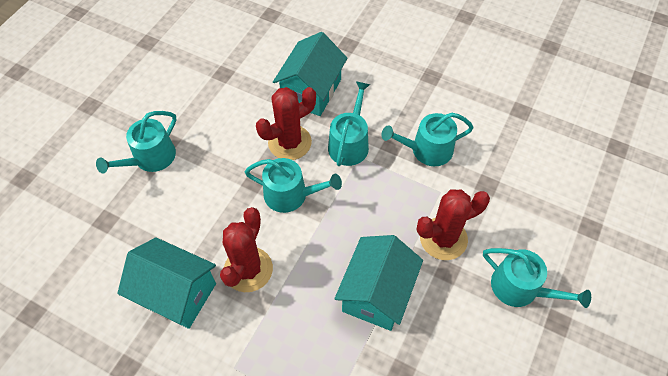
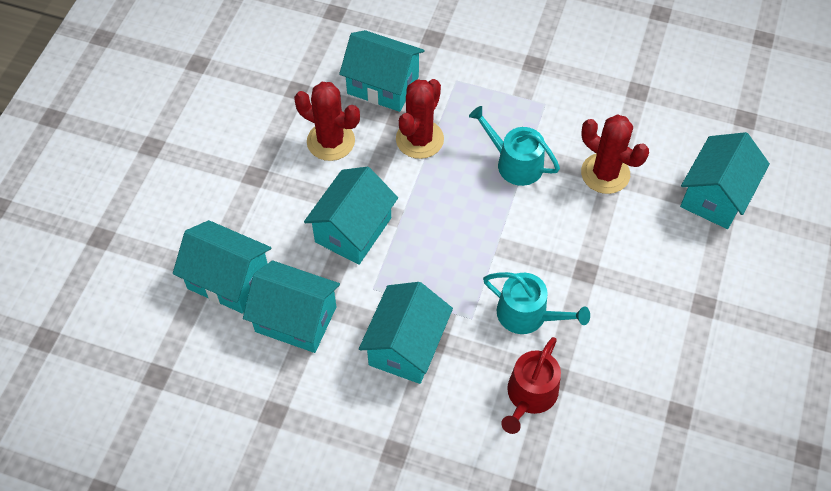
red watering can: none = 0 -> [501,337,561,434] = 1
turquoise house: [117,237,216,329] [273,32,348,116] [334,235,423,331] = 3 -> [173,220,271,314] [243,261,340,353] [304,167,398,265] [339,30,424,112] [359,282,453,384] [680,132,770,229] = 6
turquoise watering can: [96,111,176,173] [245,158,342,213] [328,81,370,166] [381,113,474,166] [483,248,591,308] = 5 -> [469,106,560,186] [483,272,590,334] = 2

